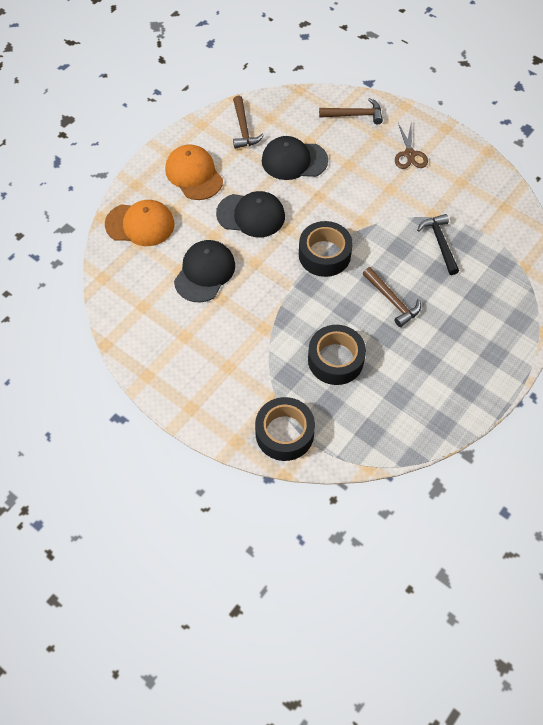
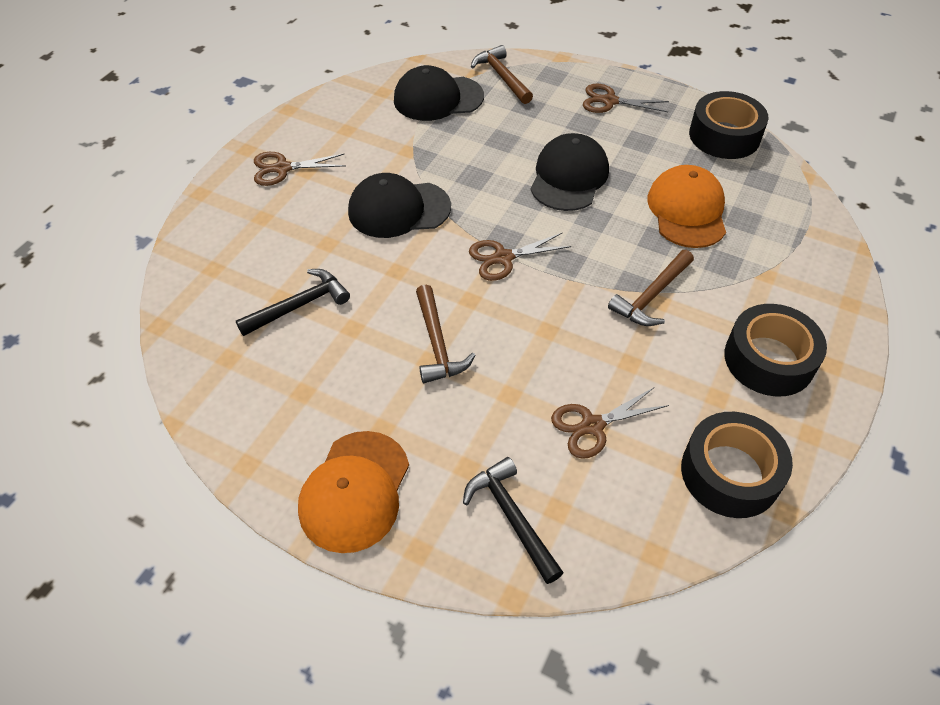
black hammer: [417,214,459,275] = 1 -> [236,269,350,336] [463,457,564,584] = 2
brown scissors: [395,123,428,169] = 1 -> [254,152,346,186] [469,232,571,281] [551,387,669,459] [583,84,669,113] = 4

